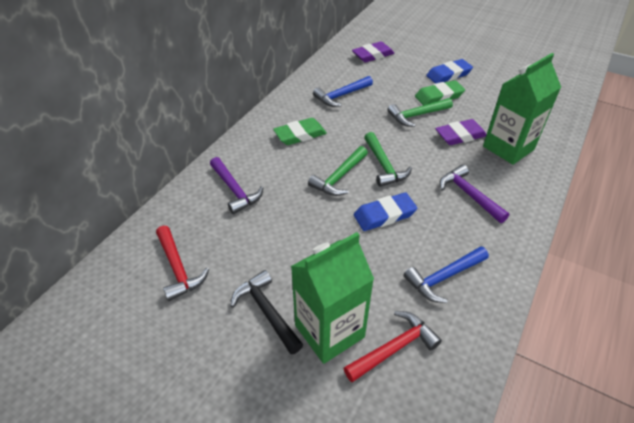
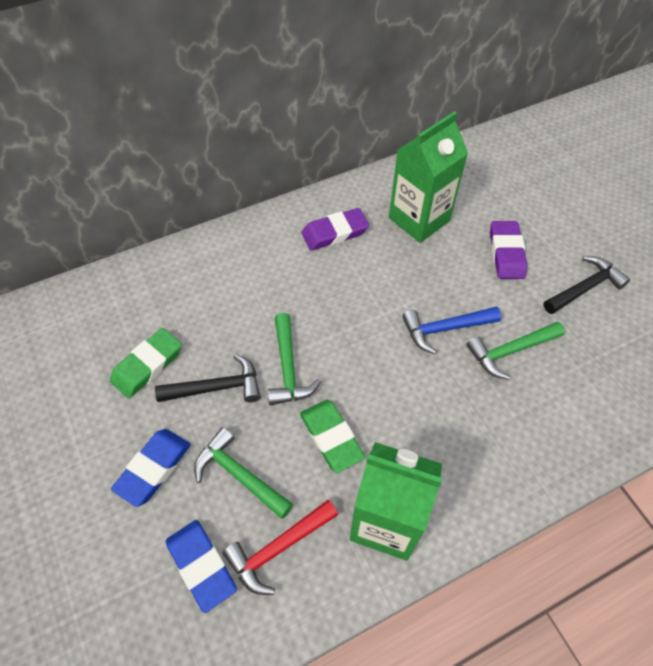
black hammer: [230,270,303,355] = 1 -> [155,354,261,402] [544,256,630,314] = 2
blue hammer: [313,76,373,107] [403,246,489,303] = 2 -> [402,307,501,354] = 1
purple hammer: [210,157,263,214] [440,164,509,223] = 2 -> none = 0
red hammer: [156,225,209,301] [344,311,442,382] = 2 -> [223,500,338,595] = 1

